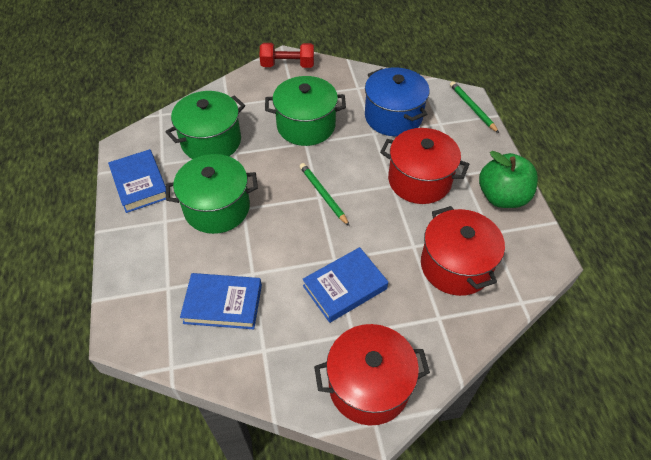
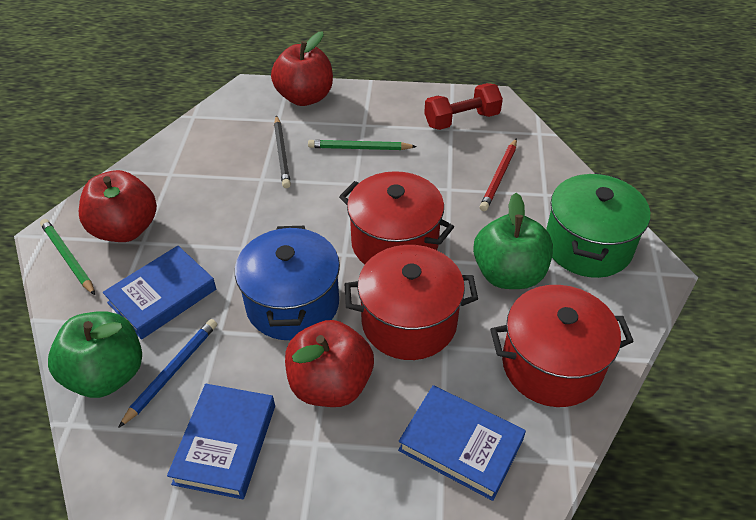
black pencil: none = 0 -> [274,115,291,188] = 1
blue pencil: none = 0 -> [118,319,217,428] = 1
green apple: [479,151,538,208] = 1 -> [48,311,142,398] [473,193,553,289] = 2
green pot: [165,91,245,159] [166,154,258,234] [265,76,346,146] = 3 -> [546,173,650,278] = 1
red apple: none = 0 -> [79,170,157,242] [271,31,333,106] [285,320,374,407] = 3
red pencil: none = 0 -> [480,138,517,211] = 1

